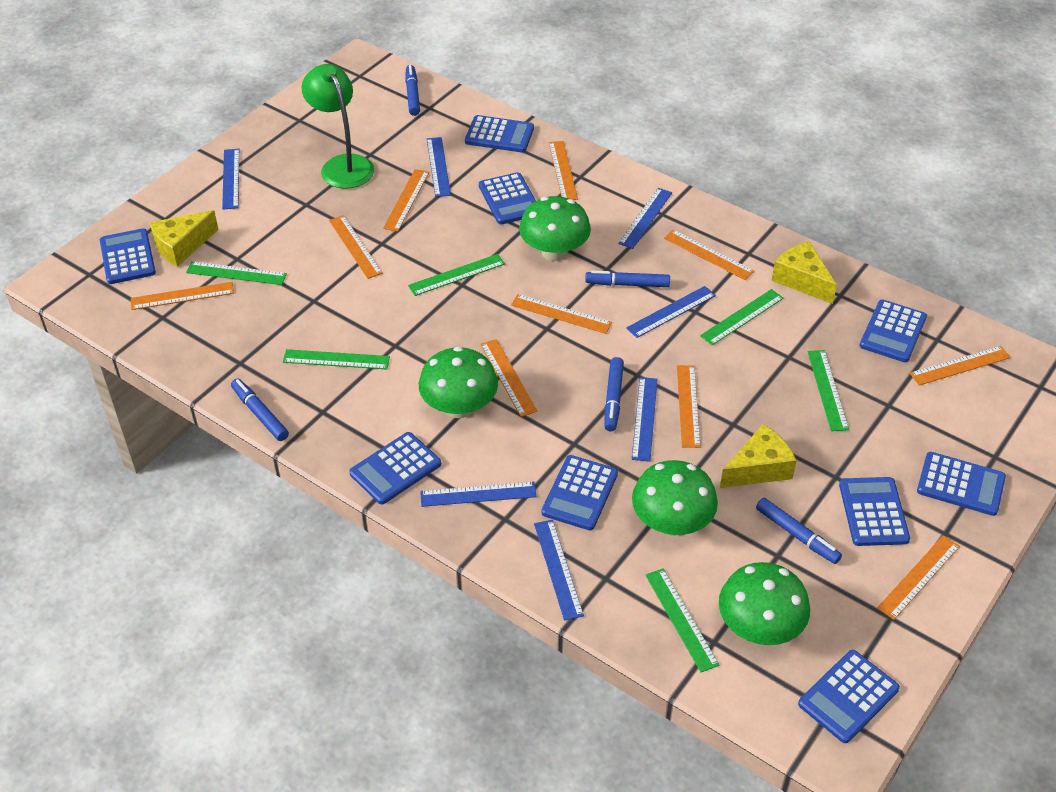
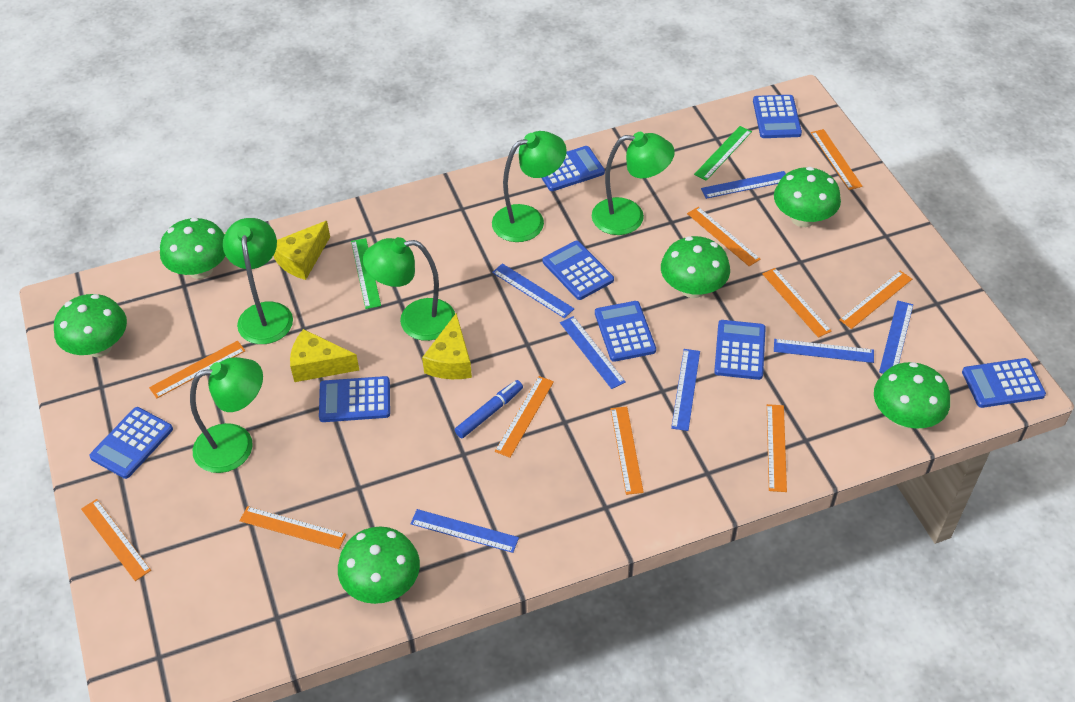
blue calculator: [100,228,156,284] [349,432,441,504] [465,115,534,152] [479,172,536,224] [541,455,618,530] [798,650,900,743] [839,477,910,546] [860,300,927,362] [917,452,1006,516] = 9 -> [89,407,173,479] [319,376,390,422] [542,146,605,191] [543,241,614,300] [595,301,656,362] [714,320,766,380] [753,95,802,138] [962,358,1046,408] = 8
blue marker: [231,379,289,441] [405,65,420,116] [585,270,670,287] [604,357,624,431] [756,498,842,564] = 5 -> [455,380,523,438] = 1
green lamp: [301,64,374,189] = 1 -> [190,357,263,473] [223,218,293,344] [363,237,455,341] [492,131,567,242] [592,132,675,235] = 5
green mushroom: [419,347,498,418] [519,196,591,261] [632,460,718,536] [719,562,810,645] = 4 -> [54,294,127,357] [160,217,226,279] [338,526,420,604] [661,236,730,298] [774,167,841,227] [874,362,950,428] = 6
green ruler: [186,261,287,285] [283,349,390,369] [408,254,505,296] [645,568,719,672] [700,289,784,345] [808,350,849,431] = 6 -> [351,238,381,309] [694,126,752,181] = 2

